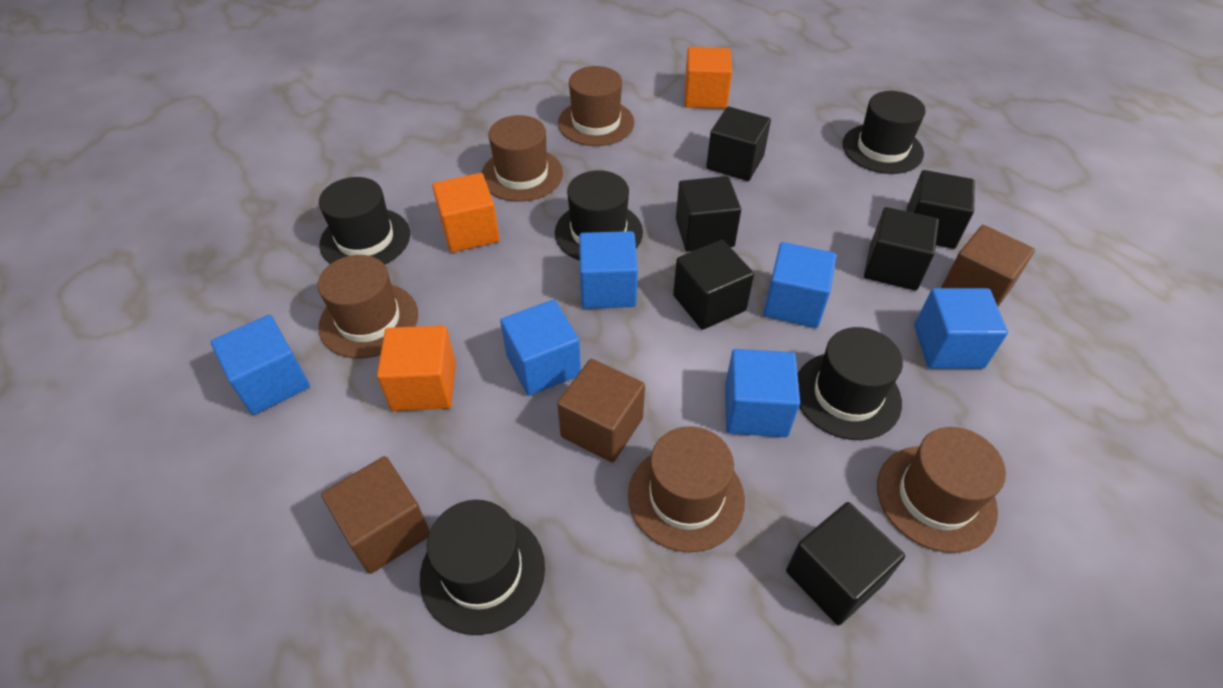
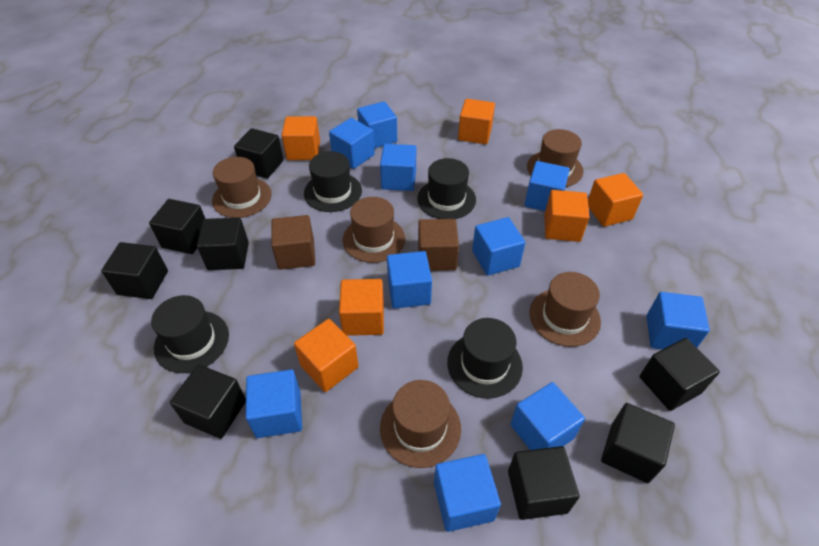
black cube: [673,240,754,330] [676,176,741,252] [706,107,771,181] [786,502,905,625] [864,207,939,291] [907,170,975,249] = 6 -> [101,242,168,299] [149,199,205,254] [170,365,246,439] [197,218,249,270] [234,128,284,179] [508,446,580,520] [601,403,675,483] [640,338,720,411] = 8
black hat: [319,177,410,265] [420,500,545,635] [555,170,643,261] [798,327,903,440] [842,91,926,174] = 5 -> [151,295,229,373] [304,151,362,212] [417,158,476,219] [447,318,523,399] = 4
blue cube: [211,315,310,415] [500,300,581,396] [579,231,638,309] [725,349,800,437] [763,242,836,328] [914,288,1008,369] = 6 -> [246,369,302,438] [329,118,375,169] [357,101,397,148] [380,144,416,191] [387,251,432,309] [434,454,501,532] [472,217,525,276] [510,382,585,450] [524,161,570,211] [647,292,710,349] = 10
brown cube: [321,456,430,574] [557,359,645,463] [941,225,1035,307] = 3 -> [271,215,315,270] [418,219,459,271] = 2
orange cube: [377,325,456,411] [432,173,500,253] [685,47,732,109] = 3 -> [281,116,320,160] [294,319,358,392] [339,279,384,336] [458,99,495,144] [544,190,589,242] [588,173,643,227] = 6

